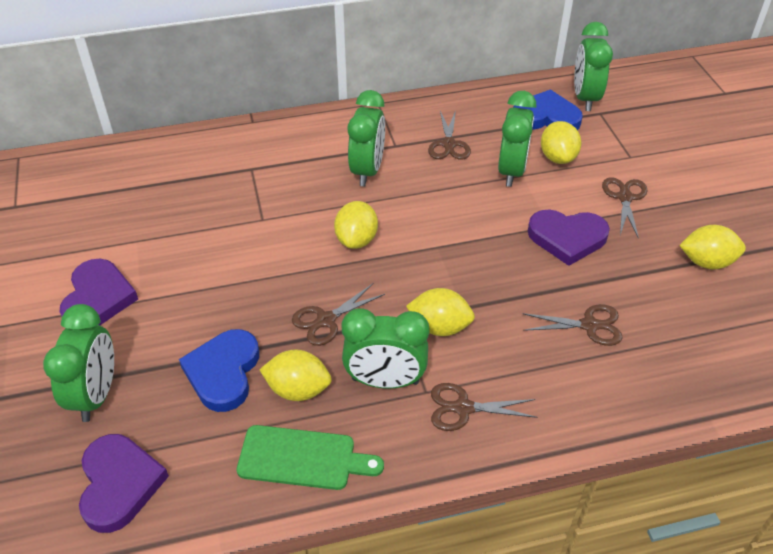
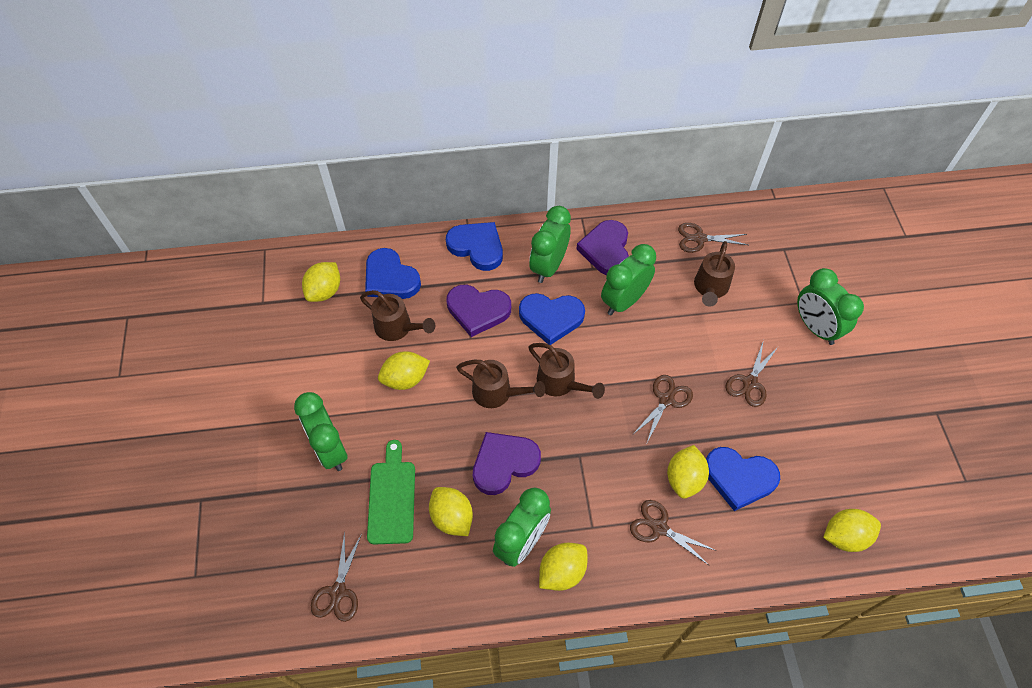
blue heart: [179,329,259,412] [513,89,583,130] = 2 -> [365,248,421,299] [446,222,503,271] [519,293,585,345] [706,447,780,511] = 4
brown watering can: none = 0 -> [360,290,435,341] [456,360,545,408] [529,343,605,399] [694,241,735,307] = 4
yellow lemon: [259,349,332,401] [334,201,378,249] [406,288,475,336] [541,121,581,164] [679,225,746,270] = 5 -> [302,262,340,302] [378,351,430,390] [429,487,473,536] [539,543,588,591] [667,445,709,499] [823,509,881,552] = 6

